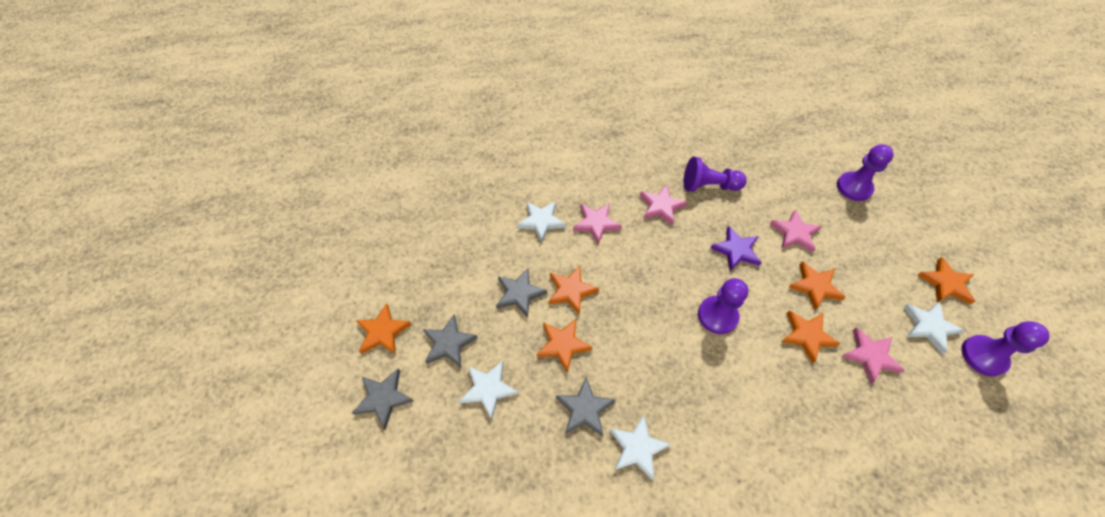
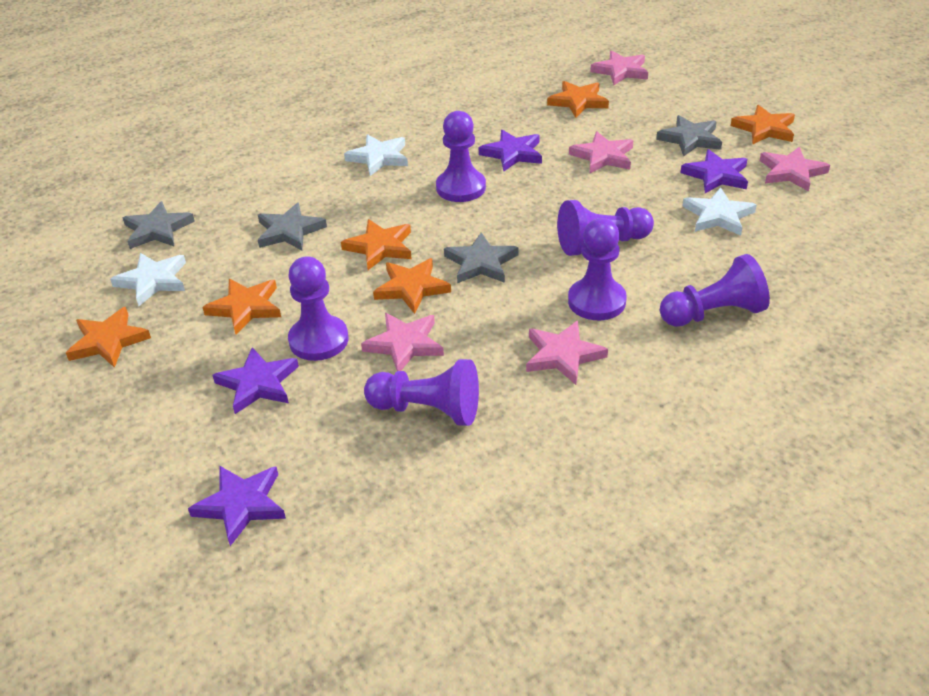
pink star: [573,203,622,245] [640,184,687,226] [770,210,822,253] [842,327,905,384] = 4 -> [361,313,444,371] [526,321,608,385] [569,132,633,173] [590,51,648,85] [760,147,830,192] = 5
purple pawn: [684,157,747,192] [698,278,748,334] [837,144,894,201] [961,321,1049,376] = 4 -> [288,256,348,361] [364,359,479,426] [436,111,486,202] [557,200,654,256] [568,218,627,320] [660,254,770,327] = 6
purple star: [710,226,762,271] = 1 -> [188,465,286,546] [213,347,299,414] [479,130,542,172] [681,149,748,193] = 4
white star: [459,361,518,420] [517,201,566,243] [610,415,671,480] [903,302,965,354] = 4 -> [110,253,186,306] [344,134,408,176] [683,187,756,236] = 3

